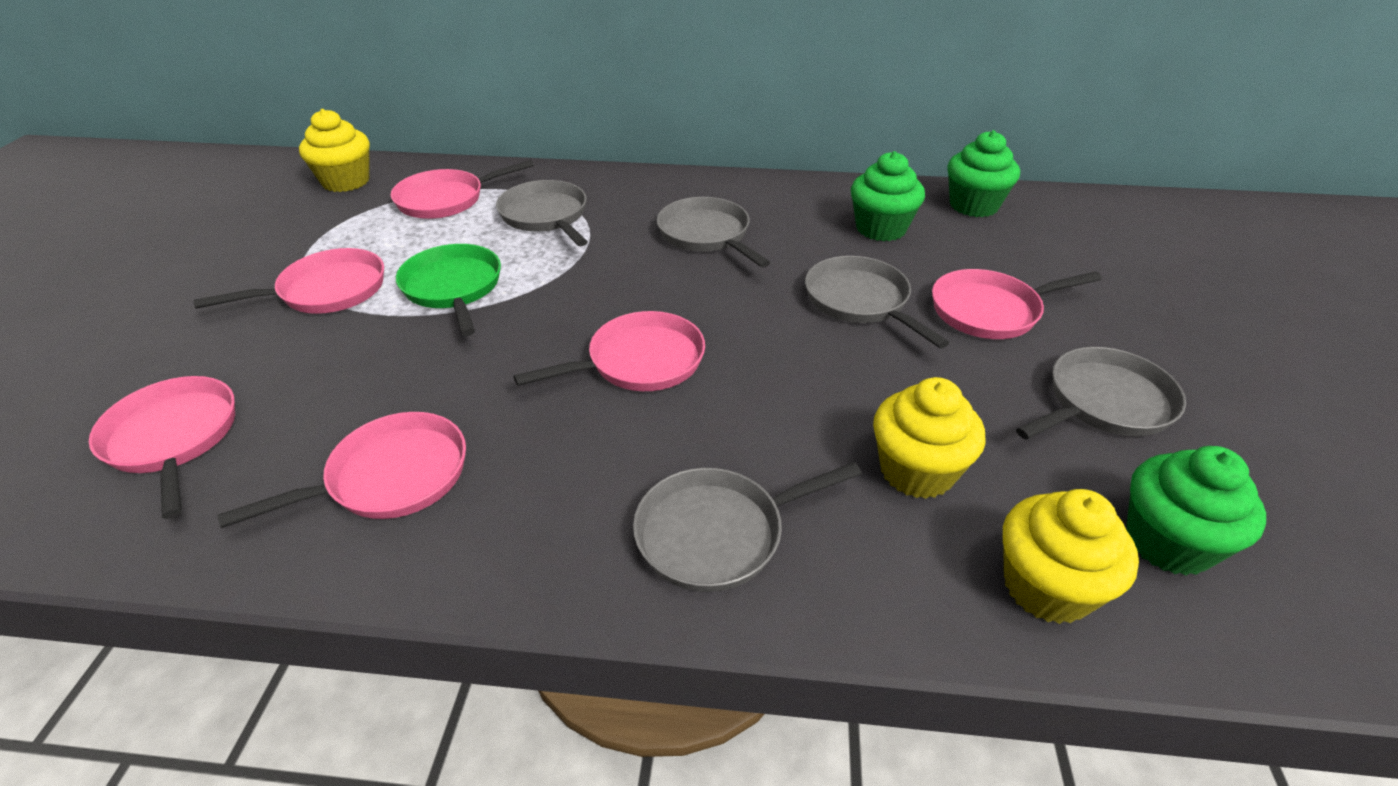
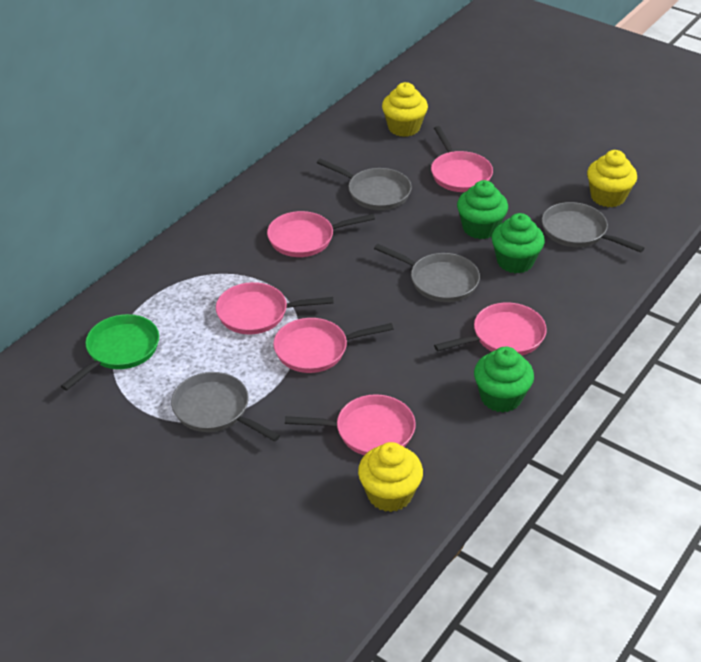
grey pan: [496,180,588,246] [633,462,862,592] [657,197,771,268] [805,256,949,348] [1016,347,1186,440] = 5 -> [171,372,280,442] [317,159,412,210] [374,244,480,302] [542,202,644,252] = 4

